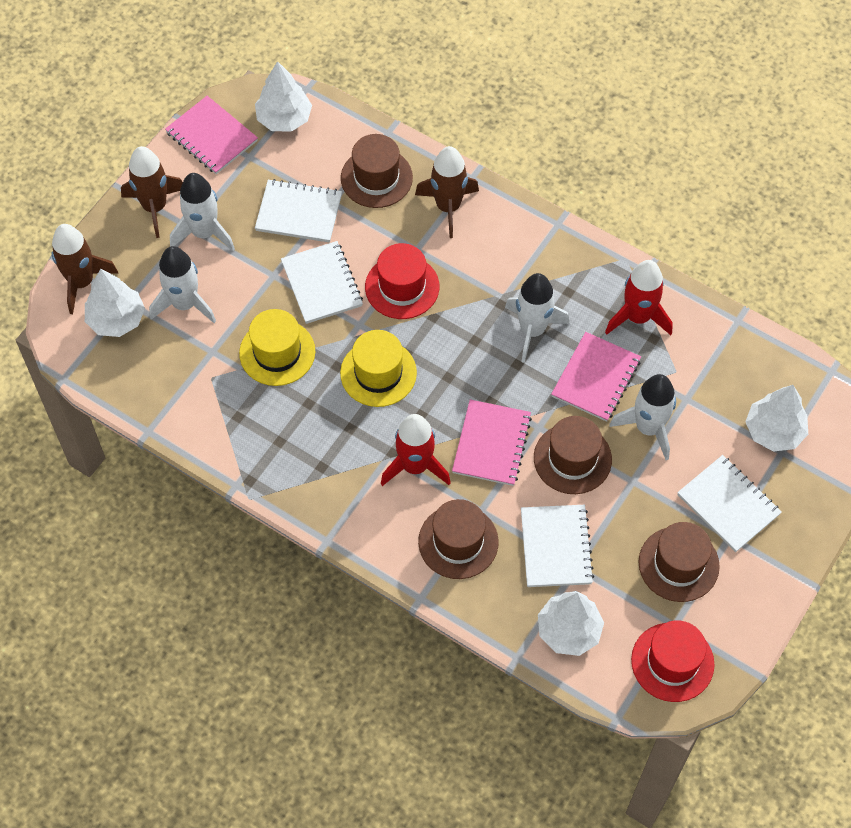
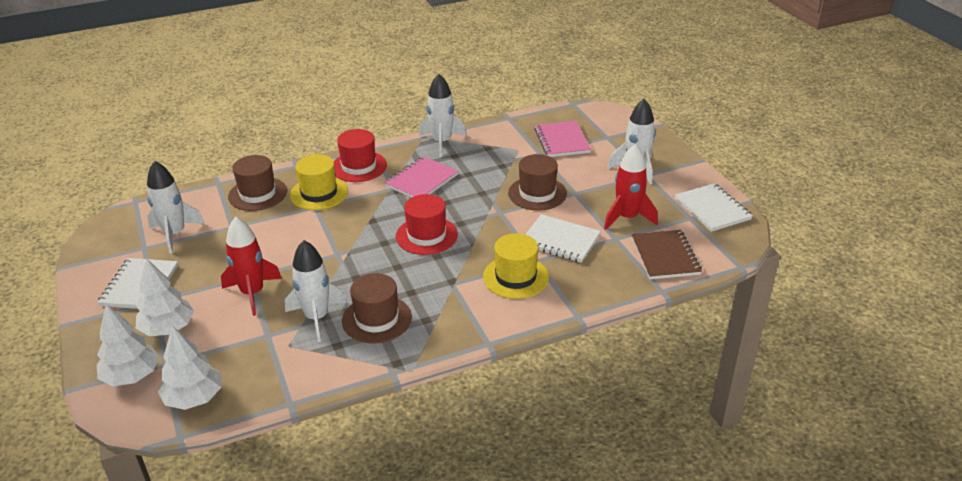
brown hat: [341,134,413,208] [418,499,499,579] [534,416,612,494] [639,522,720,602] = 4 -> [228,155,287,211] [342,273,412,343] [508,154,567,211] = 3
brown notebook: none = 0 -> [632,230,702,279] = 1
brown rocket: [52,224,118,314] [121,146,183,238] [415,146,479,238] = 3 -> none = 0
pink notebook: [165,96,258,174] [452,399,532,486] [551,332,641,422] = 3 -> [384,156,458,198] [535,121,591,157] = 2
white notebook: [255,179,342,243] [281,241,363,324] [521,505,594,587] [677,455,782,552] = 4 -> [97,258,178,309] [525,214,601,263] [675,183,753,232] = 3
white tree: [85,269,145,337] [255,61,312,132] [538,591,604,656] [745,385,808,452] = 4 -> [97,304,159,386] [136,258,194,336] [158,326,222,410] = 3

